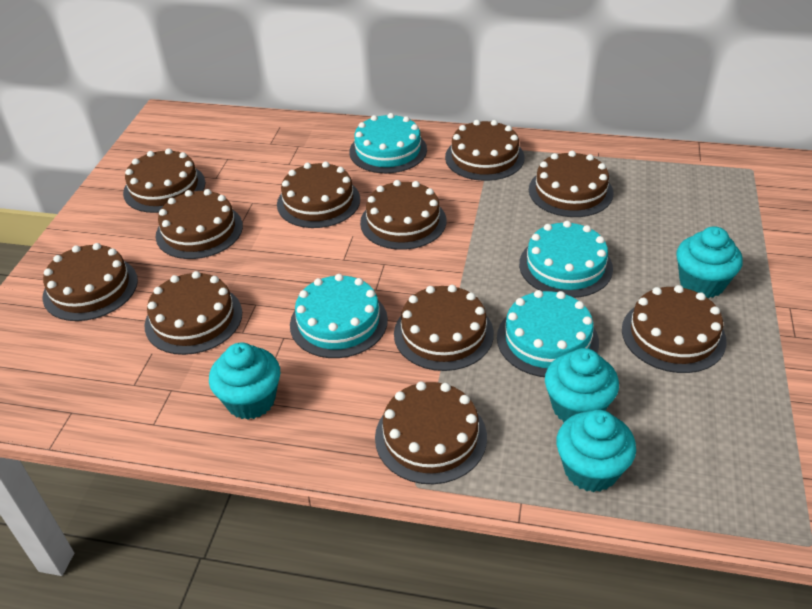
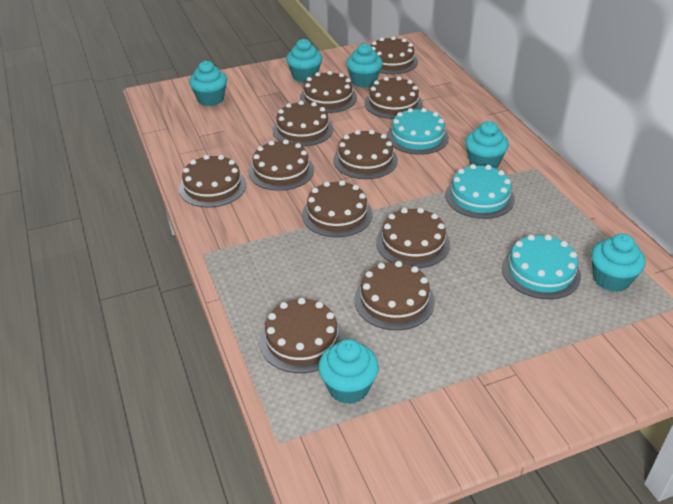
turquoise cake: [290,274,388,358] [349,113,427,173] [497,290,599,377] [519,221,613,298] = 4 -> [387,108,449,155] [445,164,515,219] [502,235,581,299] = 3
turquoise cupcake: [209,343,280,420] [545,348,619,423] [556,410,636,492] [676,226,743,298] = 4 -> [189,61,227,106] [286,39,322,83] [318,339,379,404] [346,43,383,88] [465,121,509,169] [591,233,646,292] = 6

